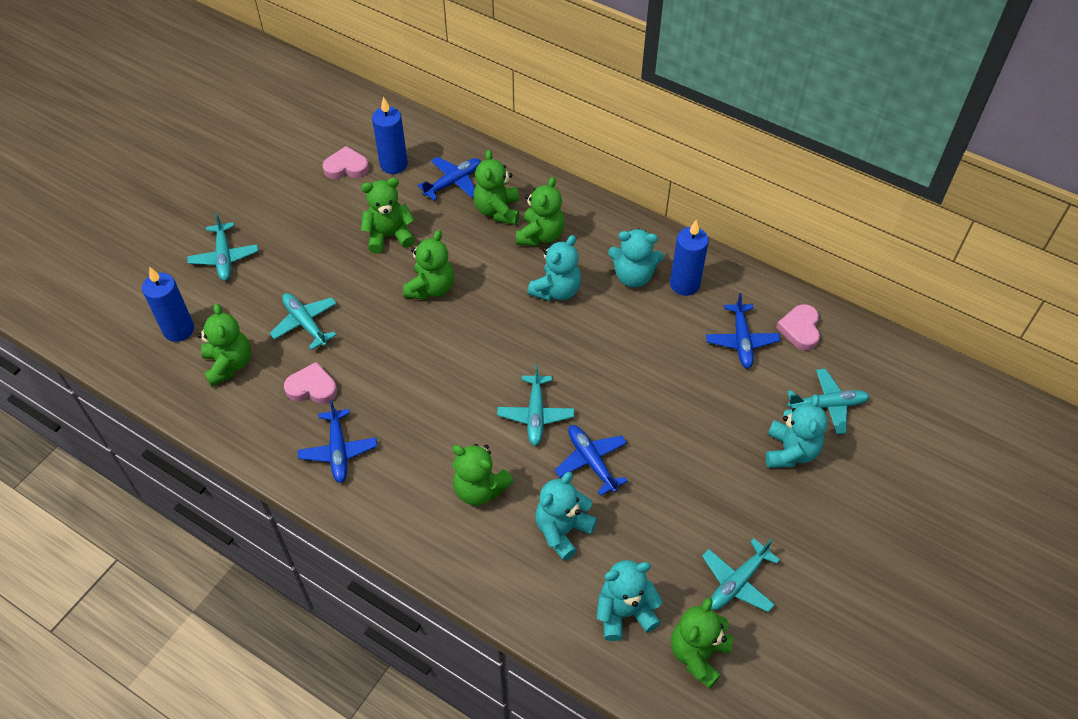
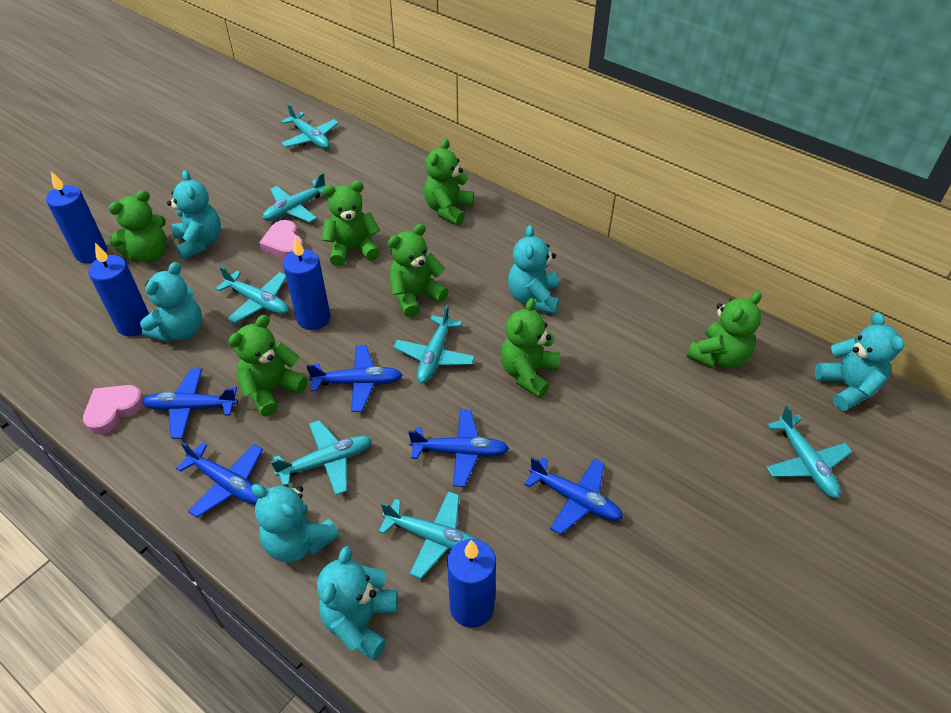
blue candle: [142,267,194,342] [372,97,408,174] [670,220,709,296] = 3 -> [46,171,107,263] [88,243,149,337] [283,237,331,330] [447,539,496,628] = 4
blue plane: [298,400,377,483] [417,157,481,201] [555,425,628,496] [706,293,780,368] = 4 -> [142,368,238,439] [176,442,263,518] [306,345,402,412] [408,410,509,487] [524,457,623,535] = 5
pink heart: [284,362,337,404] [323,146,369,179] [776,304,820,351] = 3 -> [83,385,144,435] [259,220,304,259] = 2
turquoise plane: [187,213,258,281] [270,293,337,350] [497,365,574,446] [702,538,780,612] [787,369,870,434] = 5 -> [216,266,289,323] [262,173,327,222] [271,420,372,495] [281,104,339,149] [378,491,476,579] [393,305,475,383] [766,405,852,498] = 7
turquoise teddy bear: [527,235,581,301] [535,472,597,561] [596,560,663,641] [608,229,664,287] [766,394,828,468] = 5 -> [140,262,202,342] [167,170,221,260] [251,484,340,562] [317,546,398,660] [508,225,559,314] [815,312,904,411] = 6

